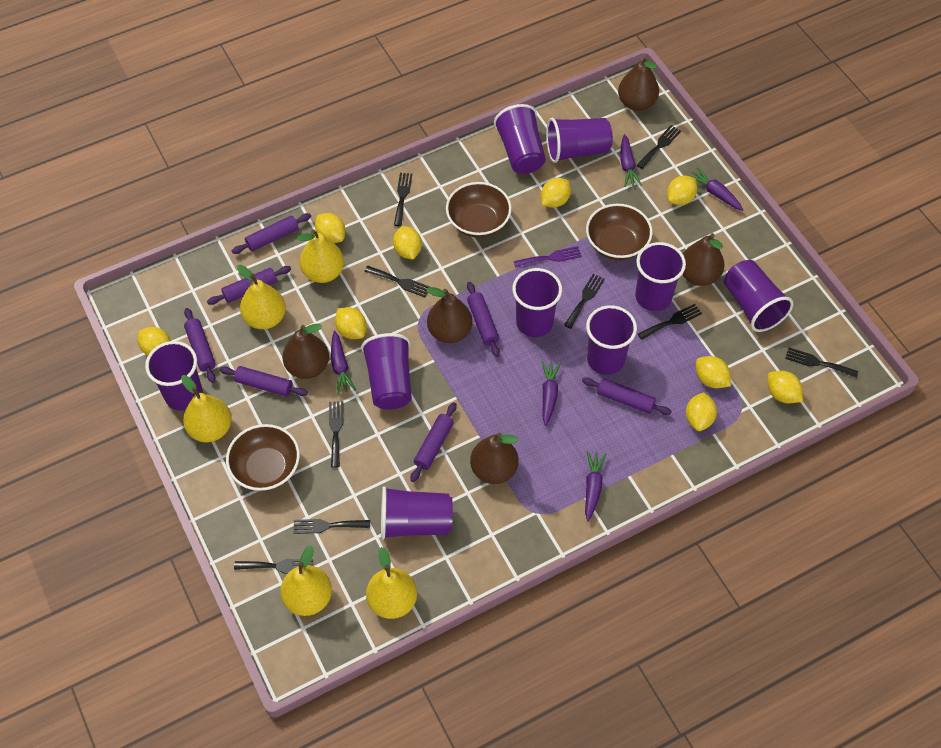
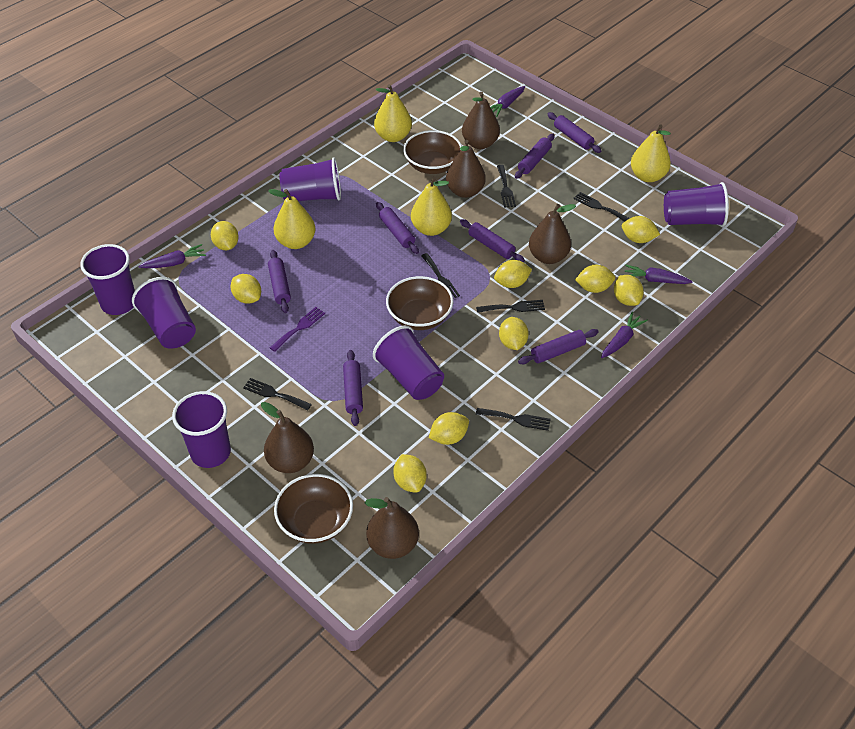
black fork: [234,559,313,574] [293,519,370,534] [329,401,343,467] [364,266,430,297] [394,173,412,226] [564,274,605,329] [637,125,681,169] [638,304,702,340] [785,348,858,378] = 9 -> [243,378,312,410] [421,253,460,299] [476,300,545,313] [476,408,551,431] [497,165,516,208] [574,192,630,222] = 6
purple carrot: [331,331,356,394] [542,361,561,426] [585,451,607,521] [620,134,642,187] [690,167,744,211] = 5 -> [138,244,206,268] [490,86,525,117] [601,312,648,358] [625,265,693,284] = 4
purple cup: [145,341,203,411] [361,333,412,410] [381,486,453,540] [494,104,546,174] [512,268,562,337] [546,118,613,163] [586,305,637,375] [635,242,686,311] [724,260,793,332] = 9 -> [80,244,135,315] [132,277,196,349] [172,391,231,468] [280,158,341,201] [373,325,444,400] [664,182,729,226] = 6
yellow pear: [181,375,231,442] [237,265,286,329] [280,546,332,616] [297,229,344,283] [366,547,417,619] = 5 -> [268,189,316,249] [374,84,412,142] [411,177,452,236] [631,124,671,182] = 4

